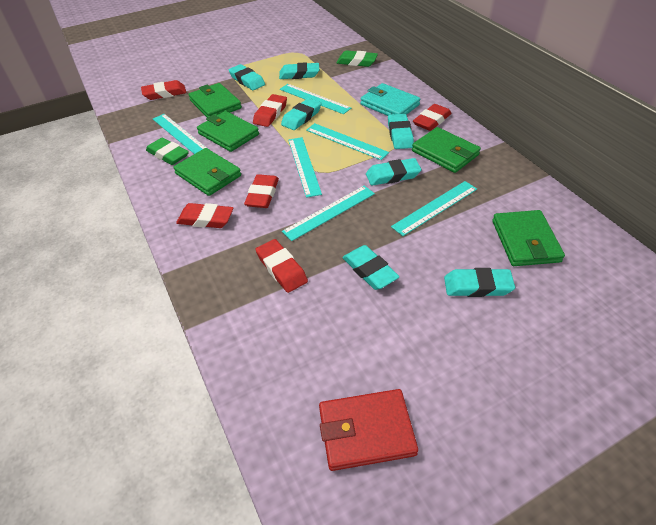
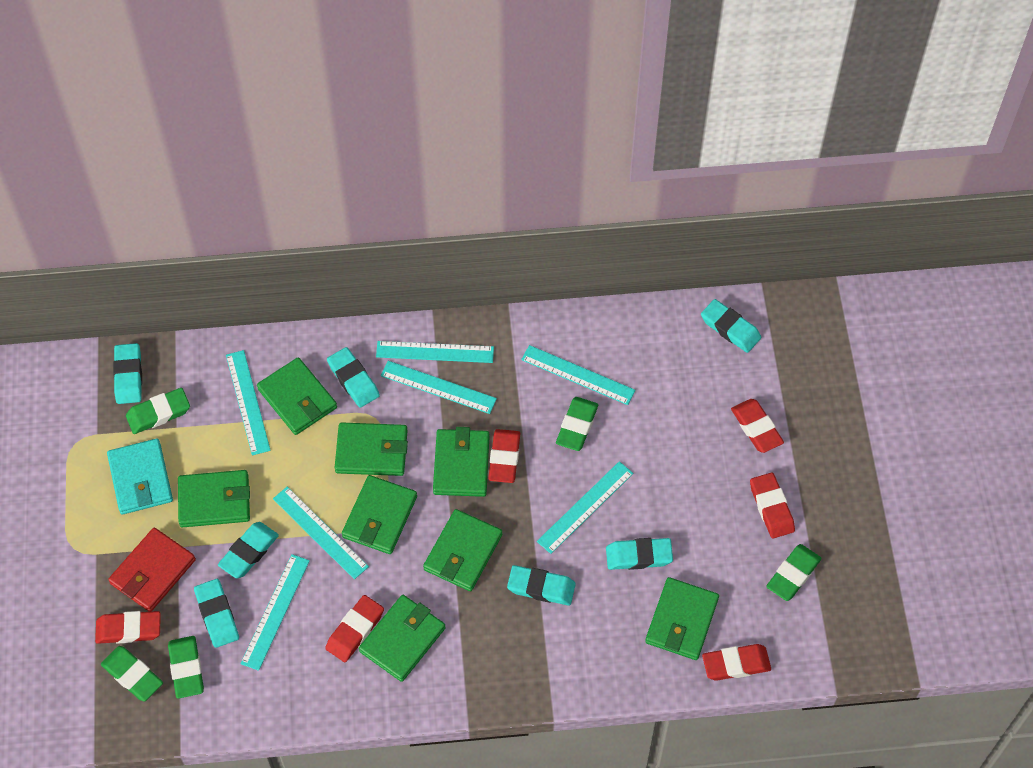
green eraser: [146,137,189,165] [337,50,378,67] = 2 -> [101,646,163,702] [126,388,190,434] [168,636,204,699] [556,397,598,451] [766,544,822,601] = 5
green wallet: [173,148,241,196] [188,83,242,118] [197,111,259,152] [412,127,481,173] [492,210,565,266] = 5 -> [178,470,250,527] [257,357,337,435] [335,422,408,476] [342,475,417,554] [359,595,445,682] [423,509,502,591] [433,427,489,497] [645,577,719,660] = 8
turquoise ruler: [153,114,208,154] [280,84,351,114] [282,186,375,241] [288,137,322,198] [306,123,389,160] [391,181,477,236] = 6 -> [226,350,271,456] [240,554,310,671] [273,487,369,579] [376,341,494,363] [381,361,497,414] [521,345,636,405] [537,461,633,554] = 7

